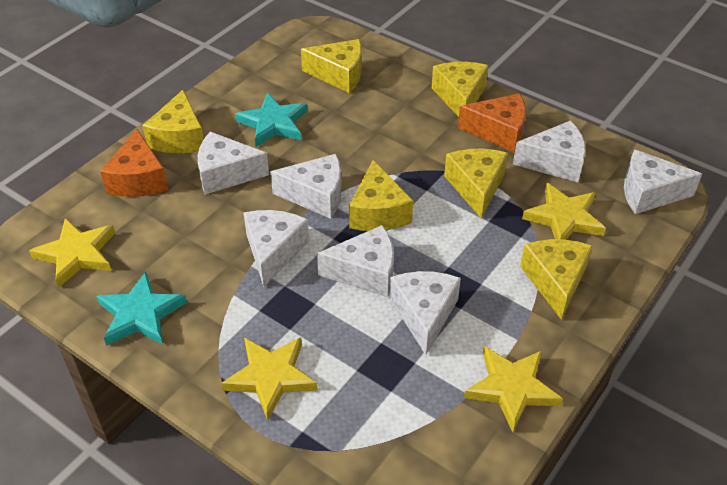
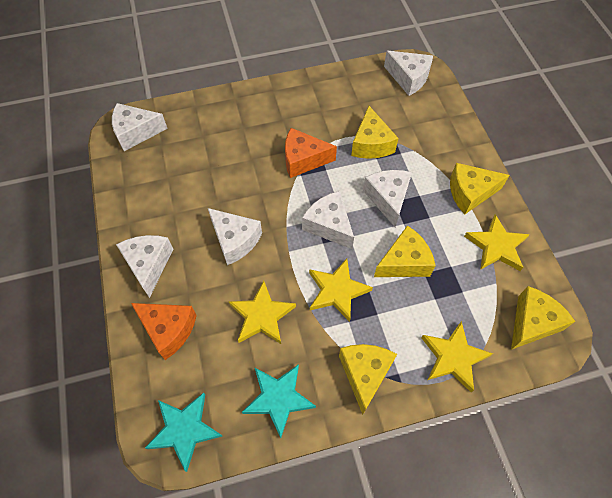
white cheese: [198,132,269,195] [244,210,309,287] [270,154,341,219] [317,225,394,297] [390,271,461,355] [513,120,586,182] [624,149,702,214] = 7 -> [112,103,168,151] [116,235,173,298] [208,208,262,265] [302,191,354,249] [363,170,412,227] [384,51,433,96] = 6
yellow cheese: [142,90,204,153] [301,39,361,93] [349,160,413,231] [432,62,488,117] [444,149,508,219] [520,239,592,320] = 6 -> [339,344,397,415] [351,106,399,159] [374,225,436,277] [450,163,510,214] [511,286,575,350] = 5

